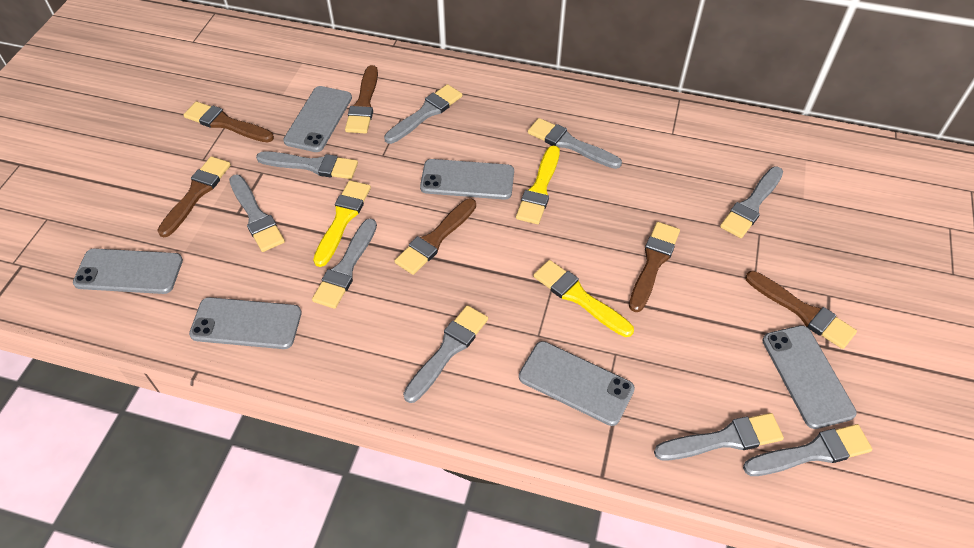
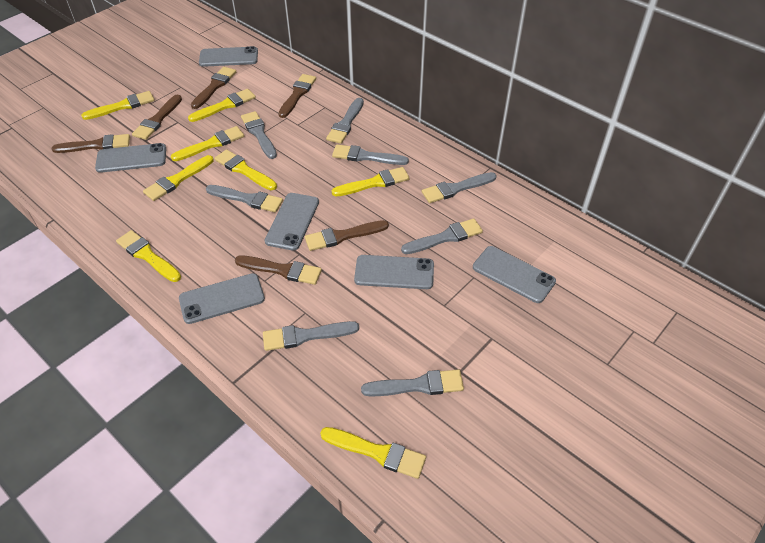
grey brush: [229,174,285,252] [256,151,358,179] [312,218,377,309] [384,84,462,144] [403,305,488,403] [528,118,622,169] [654,413,784,461] [720,167,783,238] [743,424,873,476] = 9 -> [206,185,283,212] [241,111,277,159] [263,321,359,351] [326,98,364,144] [332,144,409,165] [361,370,464,396] [401,218,483,254] [422,172,497,203] = 8
yellow brush: [313,180,371,267] [516,146,560,224] [533,260,634,337] = 3 -> [81,91,155,120] [116,230,181,282] [143,155,214,201] [171,126,244,161] [188,89,256,122] [214,149,277,190] [320,427,426,479] [332,167,410,196] = 8

